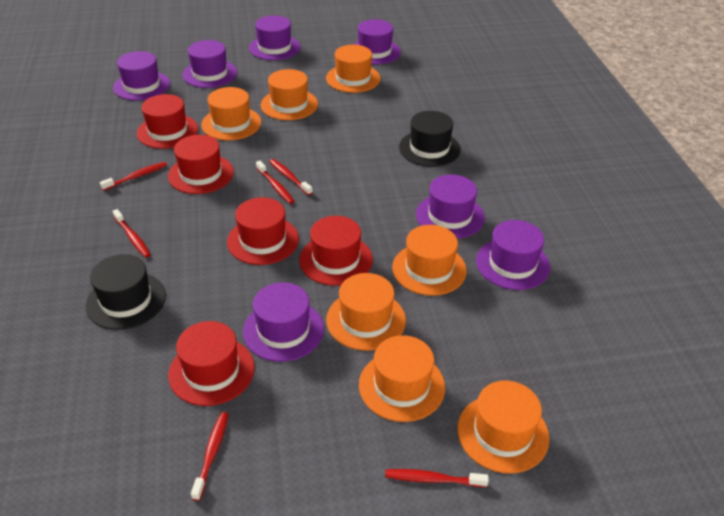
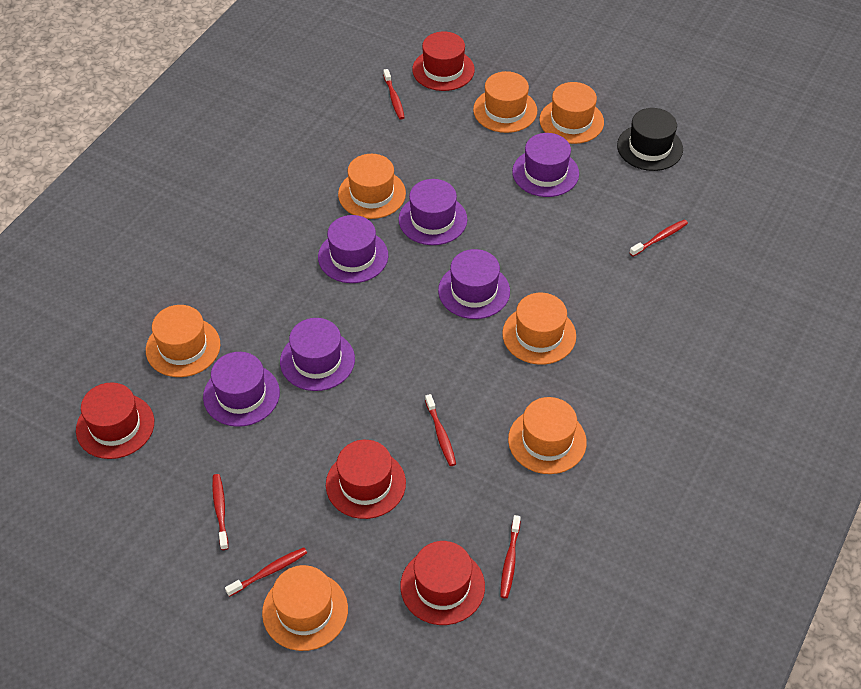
black hat: [86,254,166,330] [399,111,461,167] = 2 -> [617,108,683,171] = 1
purple hat: [113,51,170,101] [182,40,237,88] [243,282,324,362] [249,16,301,60] [353,19,401,65] [416,175,485,239] [476,220,550,290] = 7 -> [203,352,280,427] [280,318,355,391] [318,215,388,283] [399,179,467,245] [438,249,510,319] [512,133,579,197] = 6
red hat: [137,94,198,149] [168,135,234,194] [168,321,255,406] [227,197,299,265] [299,216,373,286] = 5 -> [76,382,154,459] [326,440,406,519] [400,541,485,625] [412,32,475,91] = 4

